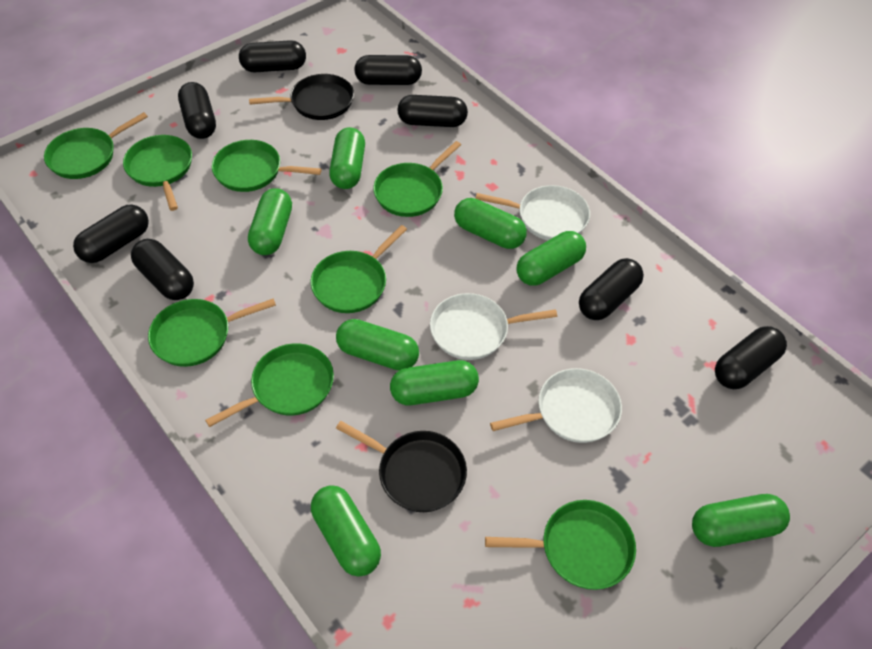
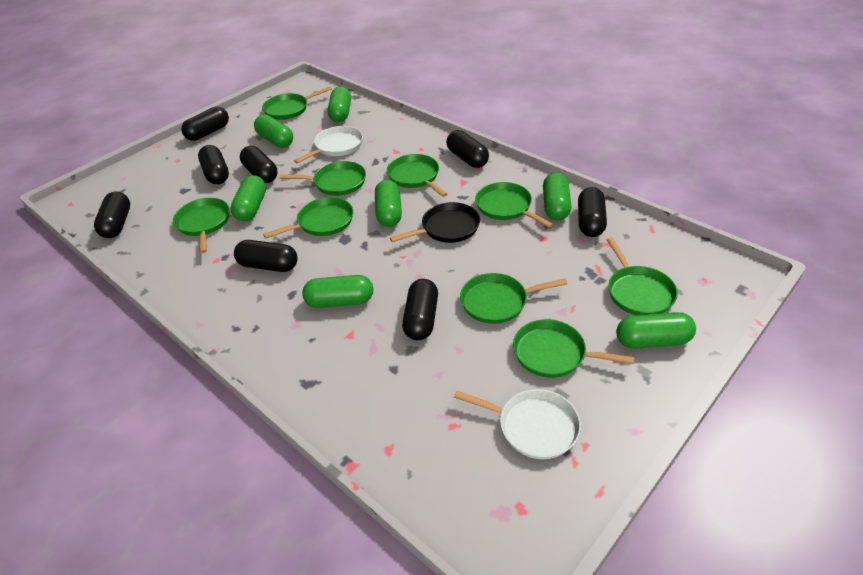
black pan: [249,74,354,120] [336,421,467,512] = 2 -> [390,202,480,243] = 1
green capsule: [248,188,292,255] [311,485,381,577] [329,127,365,189] [336,319,419,371] [390,360,479,405] [454,198,527,249] [516,231,586,286] [692,494,790,547] = 8 -> [230,175,266,221] [254,115,293,148] [302,275,373,308] [328,86,351,122] [375,180,402,227] [543,173,571,221] [616,312,696,349] = 7
green pan: [44,112,148,179] [123,135,192,211] [148,298,276,367] [205,343,334,427] [212,140,322,192] [311,225,407,313] [373,141,461,217] [485,500,636,590] = 8 -> [173,198,229,253] [262,86,332,120] [263,197,353,239] [279,161,366,196] [387,154,448,197] [460,273,568,324] [475,182,553,228] [513,319,634,378] [607,238,678,315] = 9
white pan: [430,293,557,360] [475,185,590,240] [490,368,622,443] = 3 -> [294,126,363,163] [454,389,581,459] = 2

